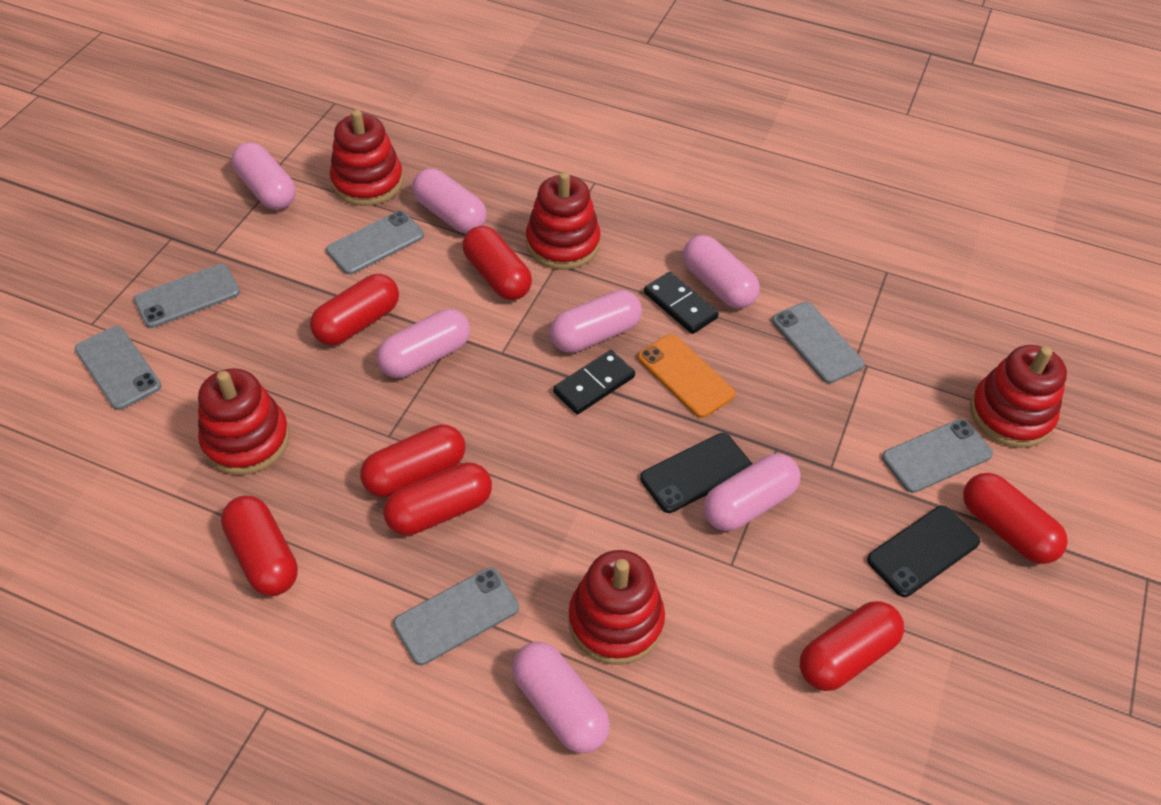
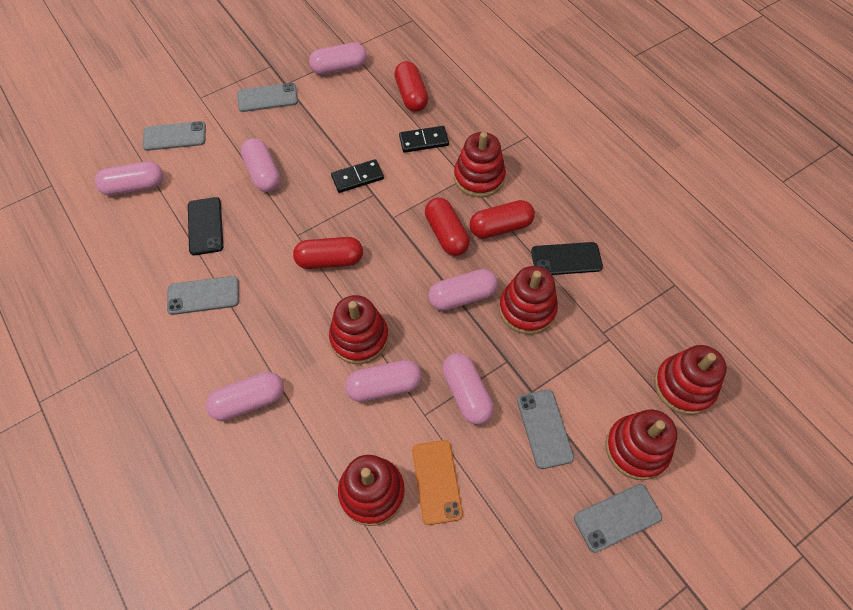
grey phone: [75,326,162,410] [134,264,240,328] [326,211,424,275] [393,568,519,665] [772,302,864,383] [882,419,993,493] = 6 -> [143,121,206,151] [167,276,239,315] [237,83,298,112] [517,389,574,469] [574,484,662,553] = 5
red capsule: [221,496,298,596] [310,274,399,345] [360,424,465,497] [383,462,492,535] [462,226,532,300] [800,601,904,691] [963,473,1068,564] = 7 -> [293,237,363,269] [394,61,428,112] [425,198,470,256] [470,200,535,239] = 4
red stacking toy: [198,368,290,475] [330,109,403,206] [526,172,601,270] [569,550,665,665] [970,345,1067,448] = 5 -> [329,295,389,364] [338,455,405,526] [454,132,506,198] [499,266,558,335] [605,409,677,480] [654,345,727,415] = 6

